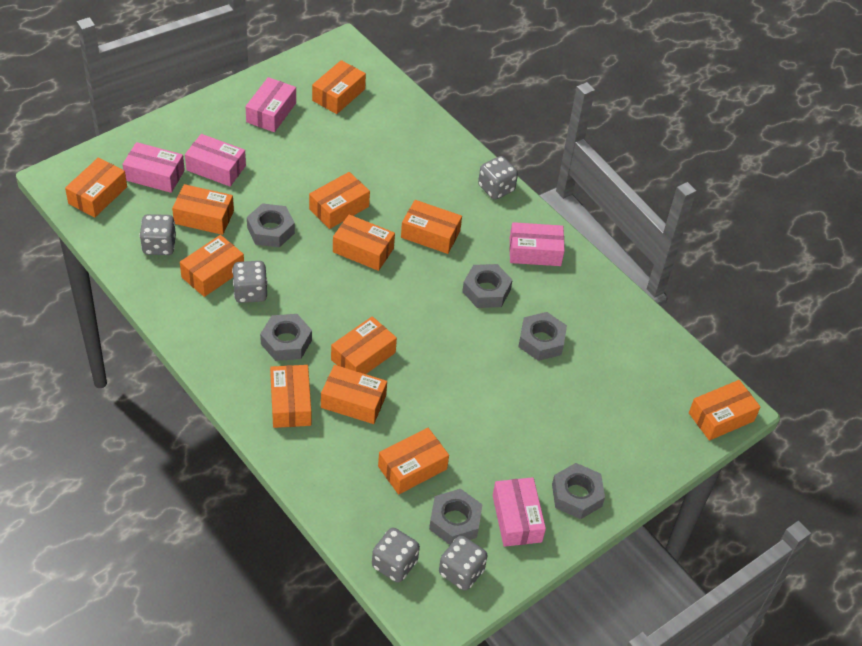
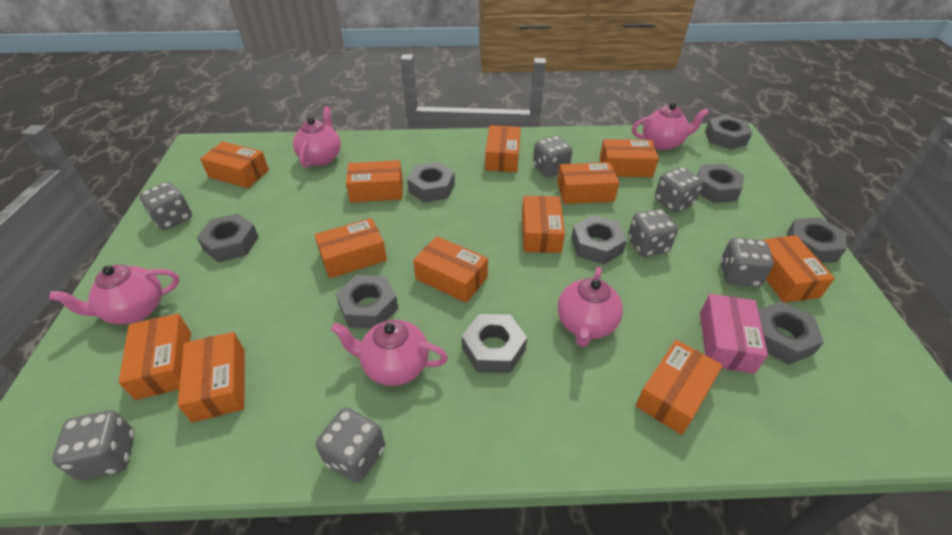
grey dice: [139,214,176,255] [232,261,267,303] [372,528,420,583] [439,535,488,591] [478,156,518,200] = 5 -> [52,410,135,480] [139,182,192,230] [316,408,385,482] [533,136,572,177] [628,209,678,257] [655,167,703,212] [720,238,774,287] = 7
grey nut: [247,203,295,248] [260,314,312,361] [429,489,483,545] [462,264,513,308] [518,312,567,361] [552,463,605,519] = 6 -> [196,214,259,262] [336,275,398,328] [407,162,455,203] [462,314,527,373] [571,215,627,264] [697,164,744,203] [705,115,752,150] [758,301,824,364] [787,217,847,263] = 9
pink box: [122,142,185,193] [185,134,246,186] [245,77,296,132] [493,477,546,547] [510,222,565,266] = 5 -> [700,294,768,374] = 1
pink teapot: none = 0 -> [49,265,179,324] [293,106,341,168] [331,320,448,386] [558,267,623,347] [632,103,709,150] = 5

